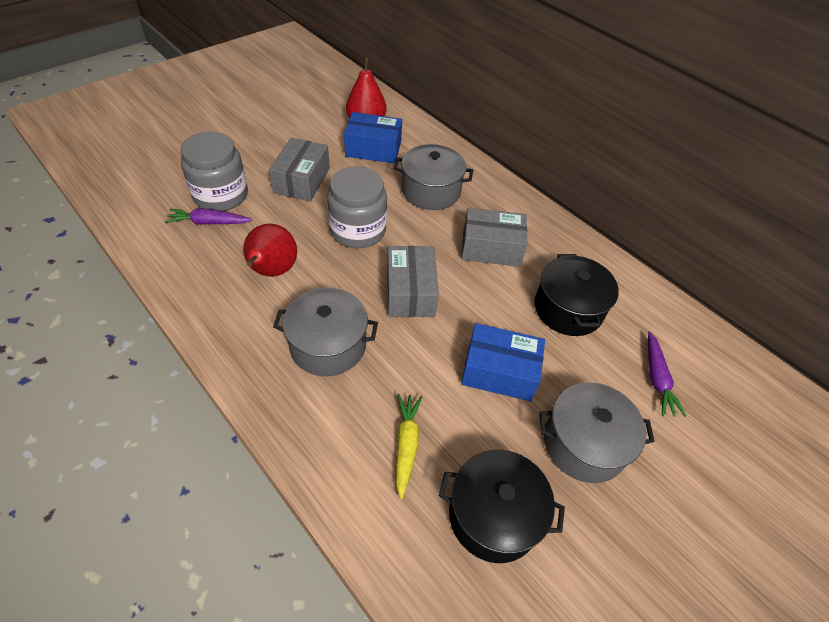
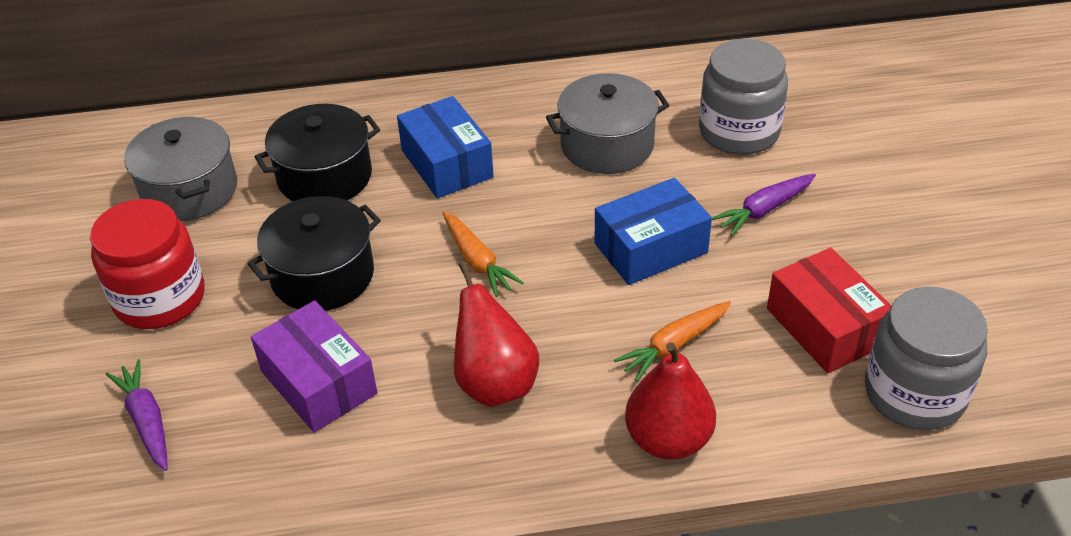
grey box: [269,138,330,201] [387,246,439,317] [461,207,527,267] = 3 -> none = 0
grey pot: [273,288,378,376] [393,144,473,210] [539,382,655,483] = 3 -> [124,117,237,221] [546,73,670,174] = 2
orange carrot: none = 0 -> [443,212,524,297] [614,301,731,382] = 2
purple box: none = 0 -> [251,300,378,433] = 1
red box: none = 0 -> [767,248,891,373] = 1
red jar: none = 0 -> [90,199,205,329] = 1
yellow carrot: [396,394,423,499] = 1 -> none = 0

